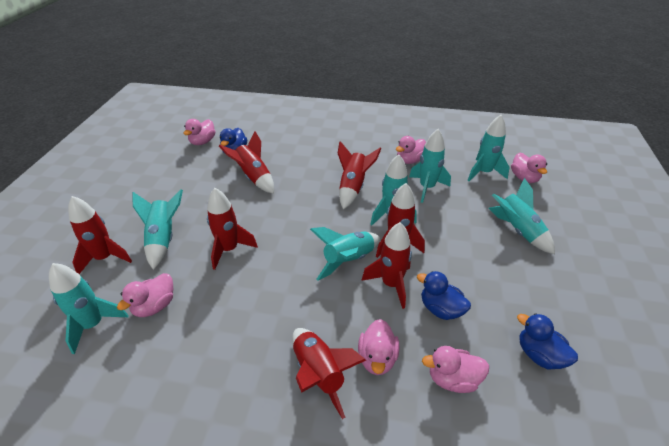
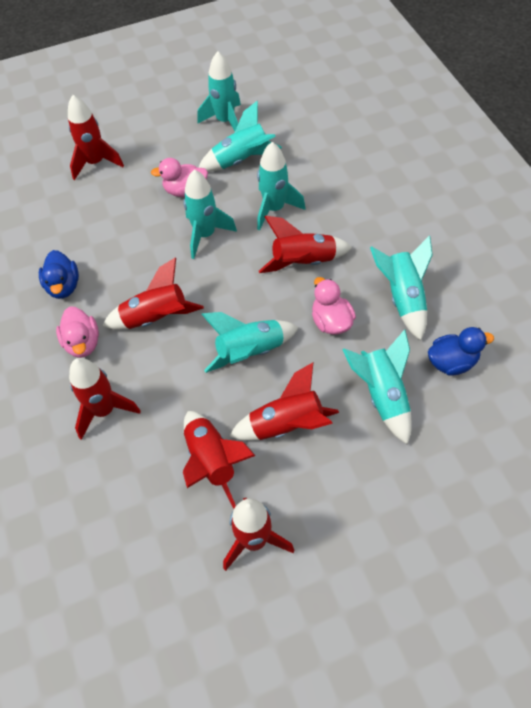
blue duck: [220,128,247,150] [417,271,471,320] [517,313,578,370] = 3 -> [39,250,79,299] [428,327,494,376] = 2
pink duck: [117,273,173,317] [184,119,215,145] [358,319,399,375] [396,136,426,164] [422,346,489,393] [511,153,547,183] = 6 -> [56,306,99,358] [151,158,208,197] [312,277,356,335] = 3

